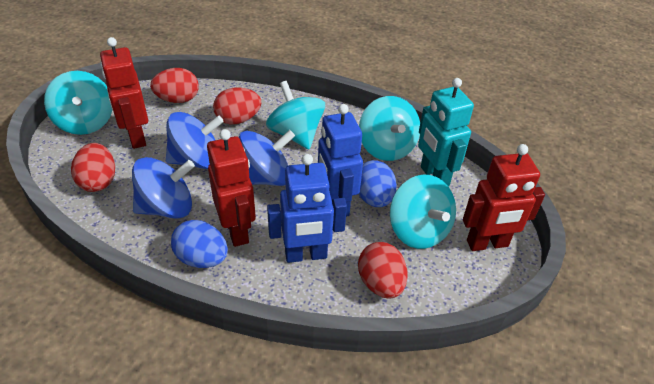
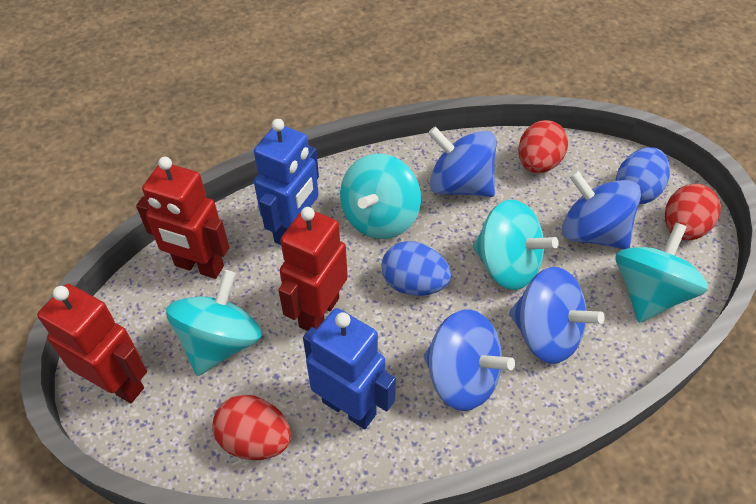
blue spinning top: [132,157,195,219] [166,112,224,169] [239,130,295,186] = 3 -> [424,309,515,411] [428,127,496,197] [509,267,605,364] [562,170,641,250] = 4
red egg: [71,143,115,192] [150,68,199,103] [213,87,261,124] [358,242,408,299] = 4 -> [212,395,291,460] [518,120,568,173] [665,184,721,241] = 3
turquoise robot: [418,78,474,186] = 1 -> none = 0

